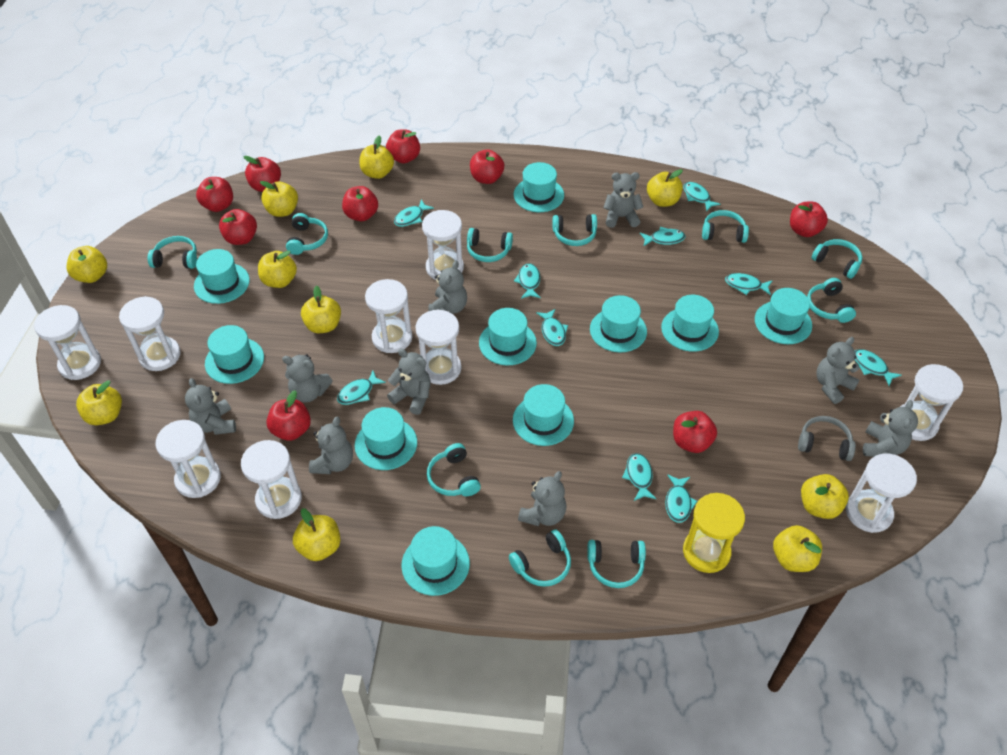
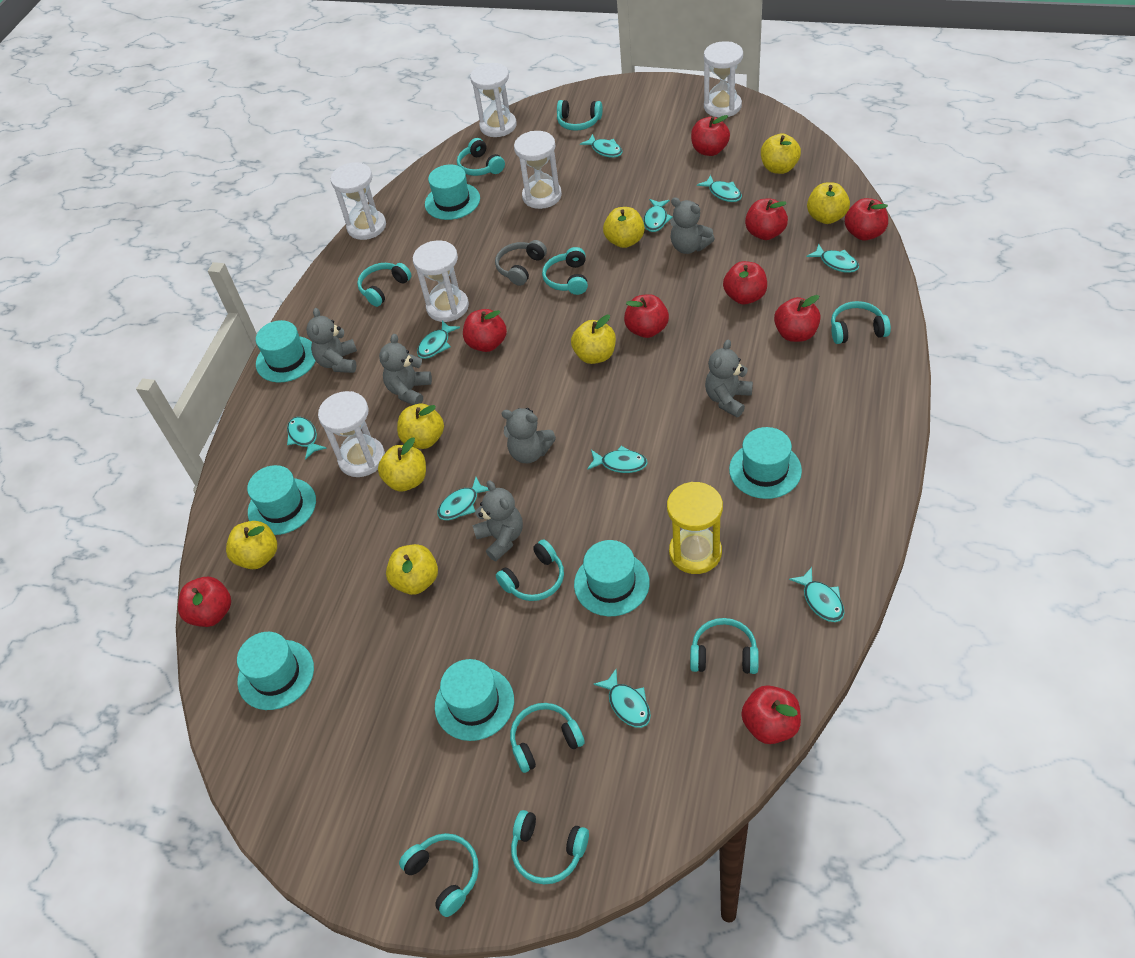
grey teddy bear: [185,378,236,435] [282,354,333,402] [309,416,353,474] [387,349,431,415] [428,261,467,314] [518,471,566,526] [603,172,643,228] [816,337,859,404] [863,400,918,457] = 9 -> [306,308,357,373] [379,334,432,405] [473,480,523,561] [501,408,556,463] [670,198,715,254] [705,340,753,417] = 6
turquoise hat: [194,249,250,304] [205,325,264,384] [355,407,417,470] [401,526,470,596] [479,308,537,365] [513,384,574,446] [514,162,564,212] [590,295,647,352] [661,295,719,352] [755,288,812,344] = 10 -> [237,632,314,710] [247,465,316,535] [256,320,316,382] [425,164,480,220] [435,659,514,741] [574,540,650,616] [729,427,802,499] = 7
white hourglass: [34,305,101,380] [119,296,181,371] [155,420,221,498] [241,440,302,519] [365,279,412,353] [415,309,461,385] [422,210,464,280] [846,454,917,533] [900,364,963,441] = 9 -> [318,391,385,477] [331,162,386,240] [413,240,469,322] [470,63,517,137] [514,131,562,209] [704,41,743,117] = 6
yellow apple: [67,246,107,283] [76,380,122,425] [258,251,297,288] [260,181,298,217] [293,508,341,561] [301,285,341,333] [359,135,394,179] [647,169,683,207] [773,525,822,572] [801,474,849,519] = 10 -> [226,521,277,569] [378,438,426,492] [386,544,438,595] [397,404,444,449] [571,315,616,364] [603,207,645,248] [761,133,801,174] [807,182,850,224] = 8

